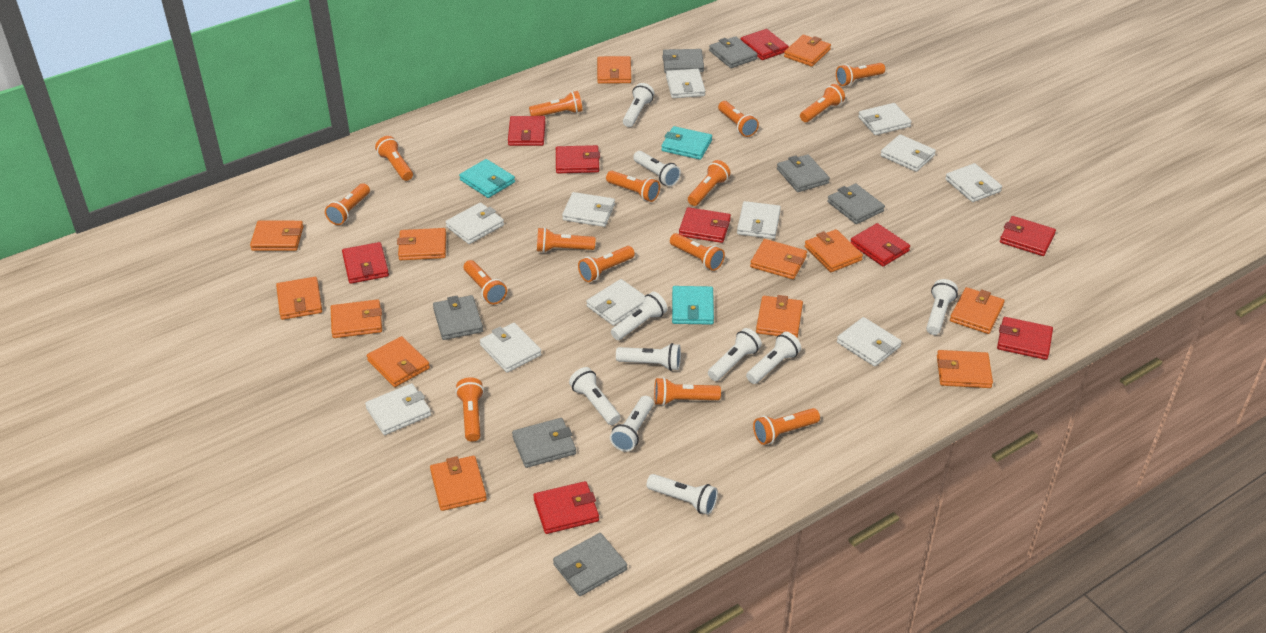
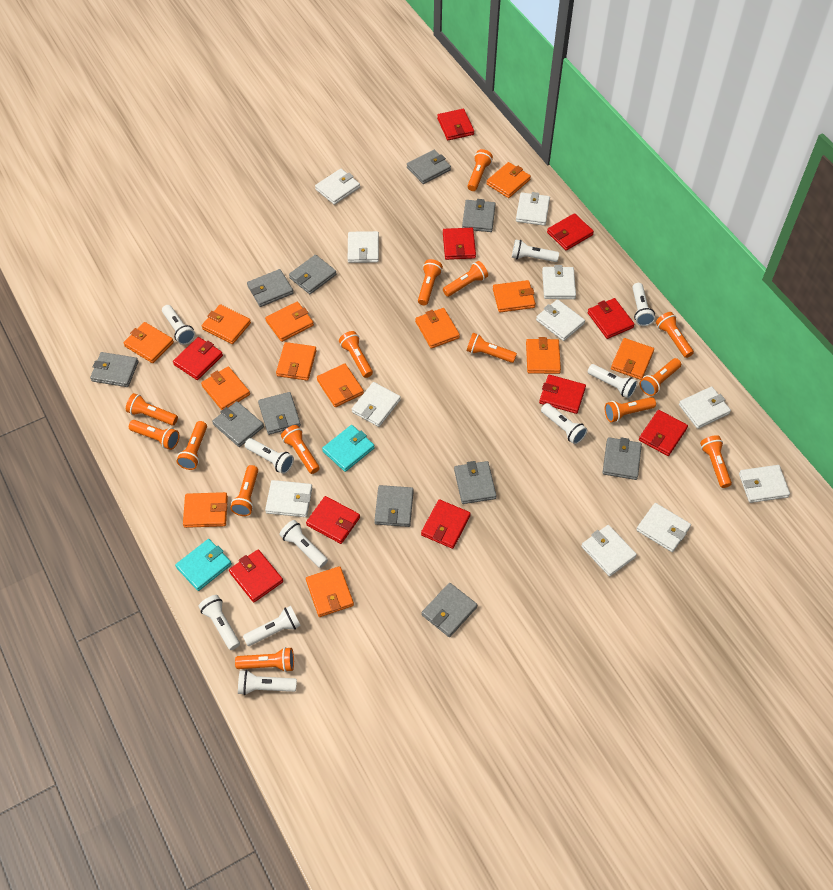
grey wallet: [433,295,483,340] [512,418,576,468] [553,533,627,596] [662,49,704,73] [709,36,758,68] [777,154,830,192] [827,184,885,224] = 7 -> [90,352,138,387] [212,401,264,447] [247,269,294,307] [258,392,301,435] [289,255,336,294] [374,485,414,527] [407,150,451,184] [422,583,478,637] [454,461,497,504] [462,199,495,232] [602,437,642,480] = 11
red wallet: [342,242,389,284] [508,116,546,146] [533,481,599,534] [556,145,600,174] [679,207,731,243] [741,29,789,60] [851,223,910,267] [997,317,1053,360] [1000,216,1056,256] = 9 -> [173,337,223,380] [229,549,283,602] [306,496,360,544] [421,499,471,549] [437,109,474,140] [443,228,476,260] [539,375,586,414] [547,213,594,251] [588,298,635,339] [639,410,688,456] = 10
turquoise wallet: [459,159,515,198] [661,126,712,160] [672,286,714,325] = 3 -> [175,539,232,591] [322,425,375,472] = 2

